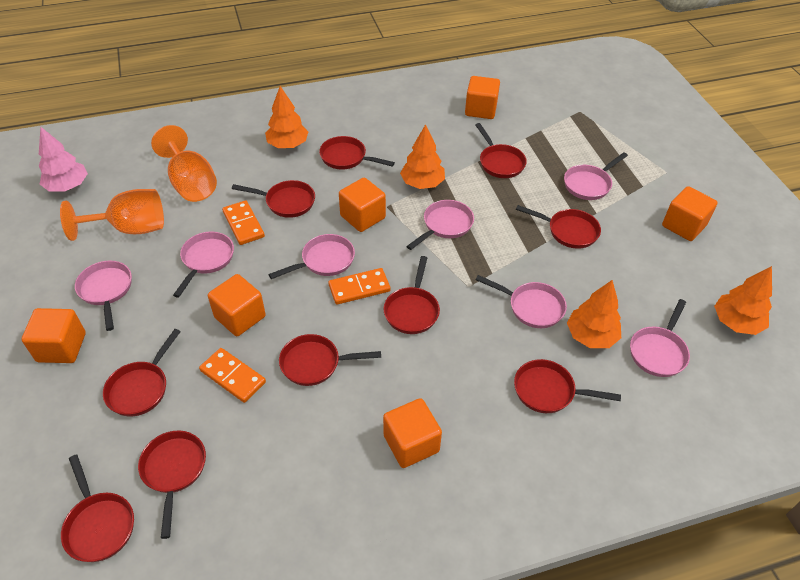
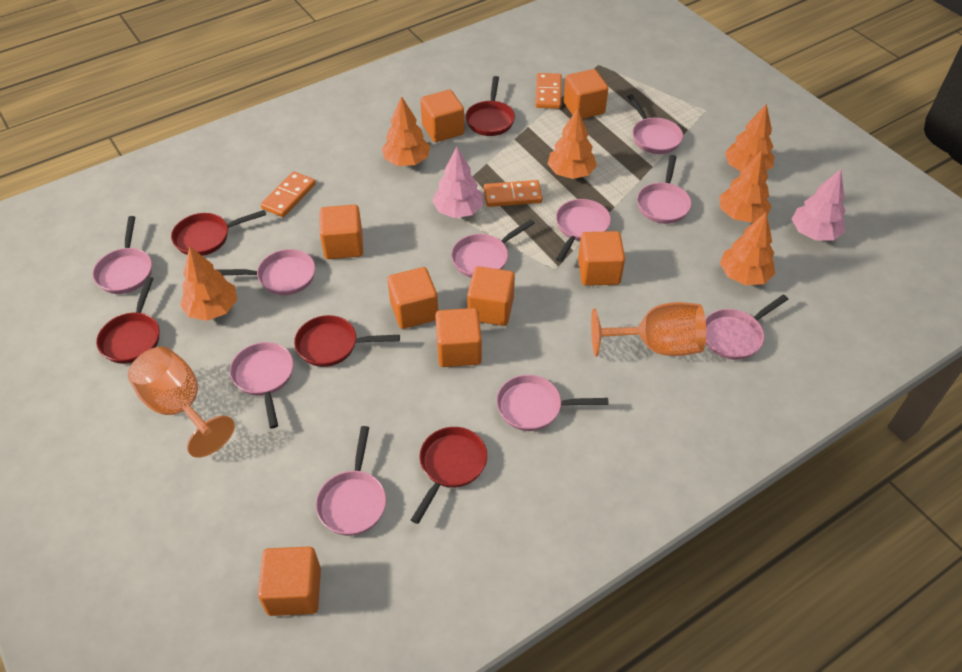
orange cube: [21,308,86,363] [208,274,266,336] [339,178,386,232] [383,398,442,468] [465,76,500,119] [662,186,718,241] = 6 -> [258,547,321,616] [320,205,363,259] [387,267,438,329] [420,90,464,142] [435,308,482,367] [467,266,515,326] [563,69,608,119] [578,231,625,286] = 8
orange tree: [265,86,308,148] [400,124,445,189] [567,280,621,348] [714,266,772,335] = 4 -> [180,246,237,321] [382,96,430,166] [548,108,597,179] [719,151,771,223] [720,213,775,285] [725,104,774,171] = 6
pink pan: [75,261,132,331] [173,232,234,298] [269,234,355,279] [406,200,474,250] [475,275,567,328] [564,152,628,200] [630,299,690,377] = 7 -> [92,216,152,294] [216,249,315,295] [230,342,294,429] [316,426,386,536] [451,219,535,278] [496,375,608,431] [556,199,611,262] [627,94,683,154] [637,155,692,224] [706,294,788,360] = 10
pink tree: [39,127,88,191] = 1 -> [432,146,483,218] [792,169,846,240] = 2
red pan: [61,454,134,562] [103,329,181,416] [138,431,206,539] [232,180,315,218] [279,334,381,386] [319,136,395,170] [384,256,440,334] [476,123,527,178] [514,359,621,413] [516,205,601,249] = 10 -> [96,277,160,364] [171,210,266,256] [294,315,400,367] [411,427,487,524] [465,76,515,136] = 5

